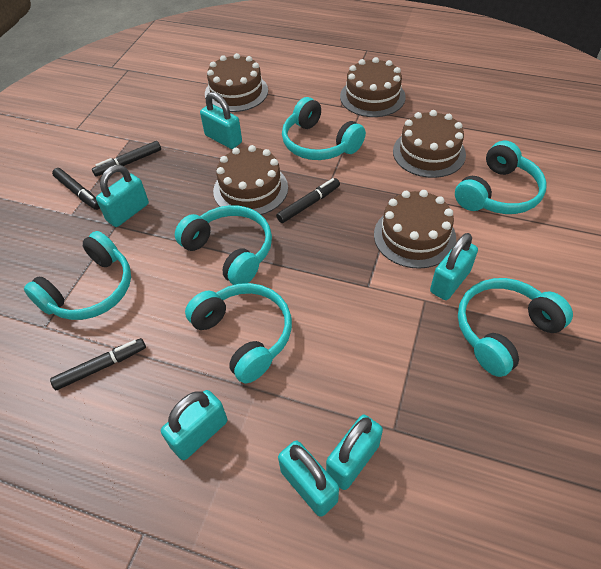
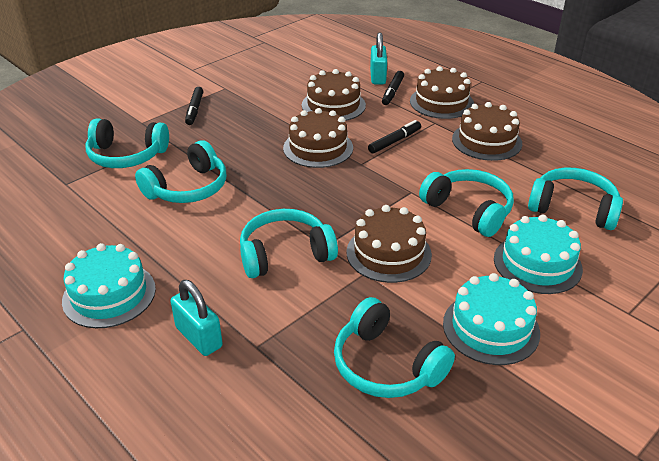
black marker: [50,338,146,390] [52,168,100,210] [92,141,161,176] [276,178,340,223] = 4 -> [185,87,203,125] [368,120,421,154] [382,71,404,105] = 3
turquoise cake: none = 0 -> [62,243,156,328] [443,273,540,365] [494,214,583,294] = 3
turquoise padlock: [96,165,149,227] [161,390,227,460] [200,92,242,149] [278,440,339,517] [326,415,383,490] [430,233,478,300] = 6 -> [170,280,223,356] [370,32,387,84] = 2

